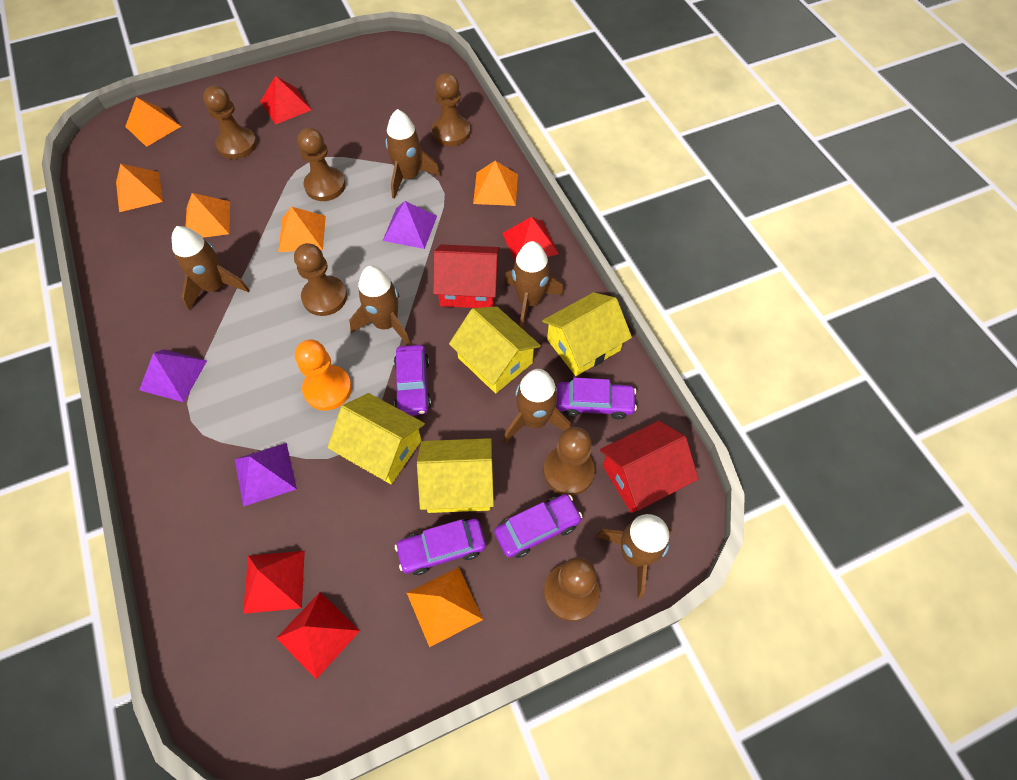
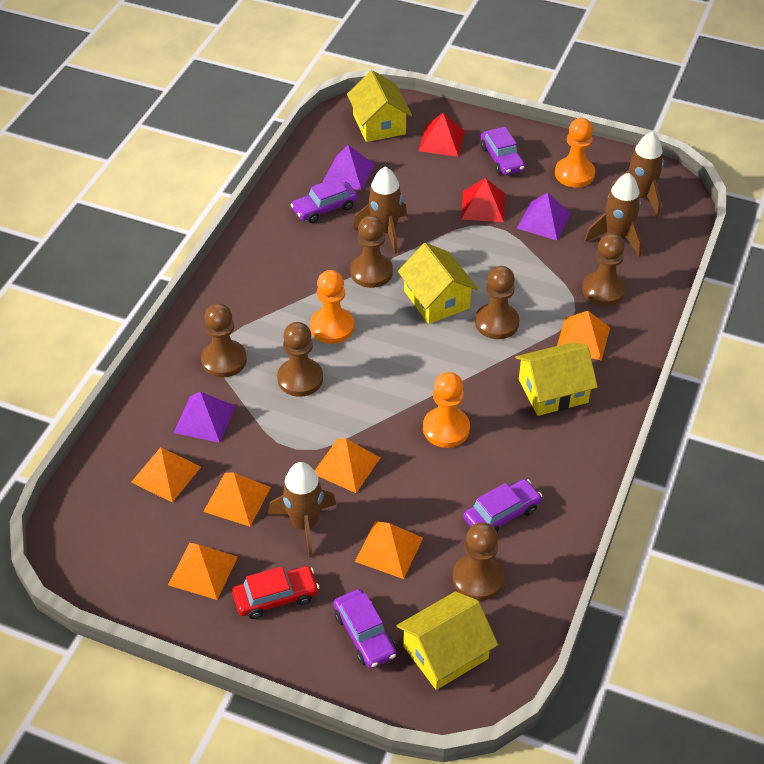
brown rocket: [172,226,249,310] [349,265,411,346] [385,109,441,199] [504,241,564,329] [504,369,571,443] [596,514,672,599] = 6 -> [268,462,336,557] [353,167,407,253] [585,173,642,256] [608,131,664,216] = 4
orange pawn: [295,340,352,411] = 1 -> [310,270,354,344] [423,372,470,448] [555,118,595,187] = 3
red car: none = 0 -> [232,566,319,619] = 1
red house: [433,244,500,308] [600,421,699,513] = 2 -> none = 0
red pyramid: [243,551,305,614] [260,76,311,125] [276,592,360,679] [502,217,559,260] = 4 -> [419,113,465,157] [461,178,505,222] = 2

